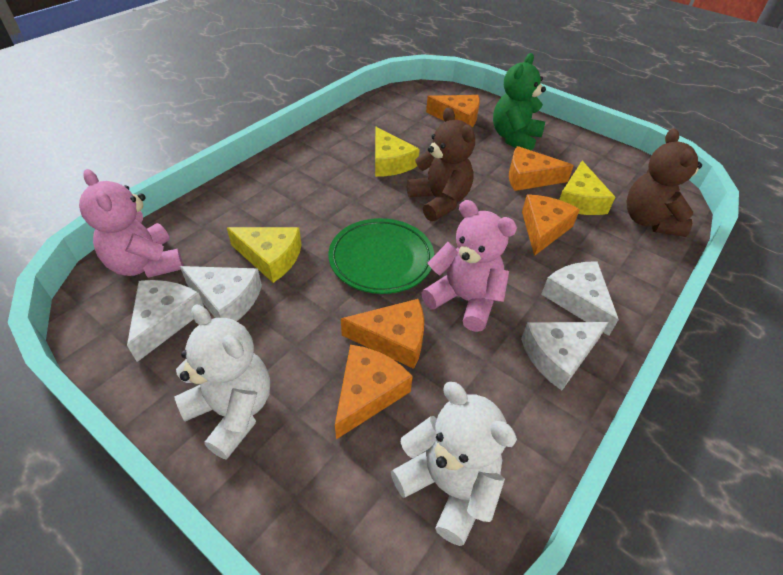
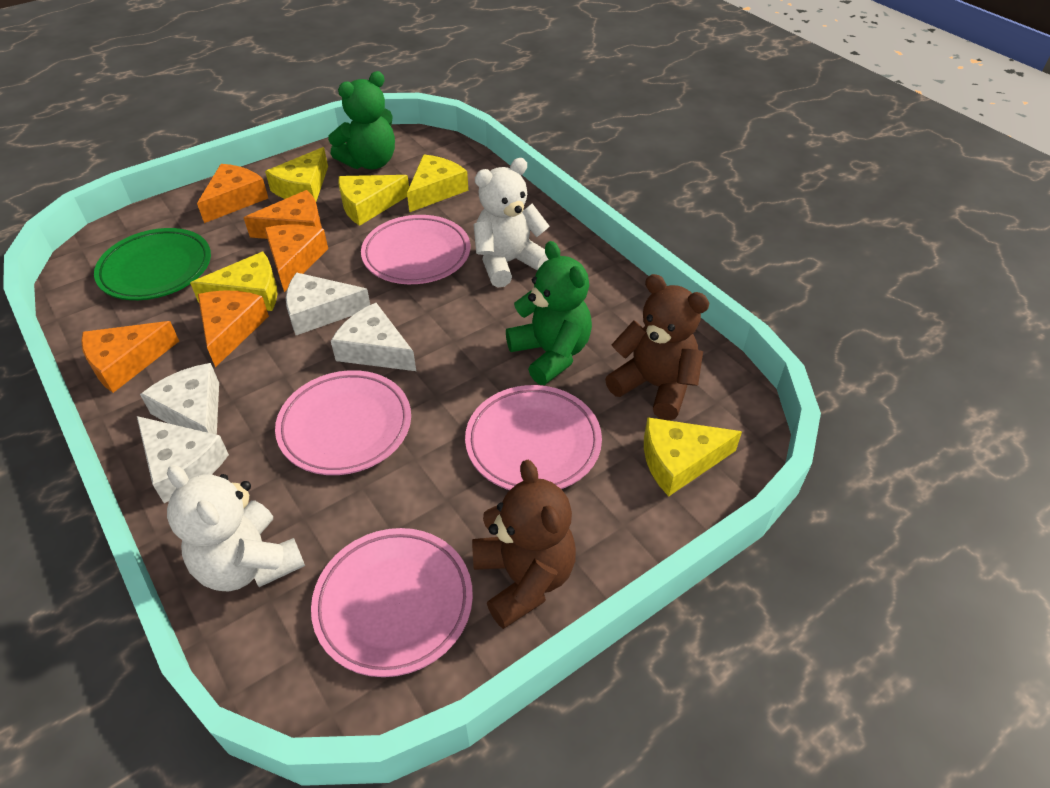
green teddy bear: [493,53,546,151] = 1 -> [328,71,395,169] [506,241,592,385] = 2
pink plate: none = 0 -> [275,370,411,475] [311,528,473,677] [361,215,470,284] [465,385,602,490] = 4
pink teddy bear: [79,169,183,278] [422,200,517,332] = 2 -> none = 0
yellow cheese: [227,227,302,283] [375,127,420,177] [559,161,615,215] = 3 -> [190,252,277,311] [265,147,328,201] [338,175,409,226] [407,154,468,212] [644,417,742,496] = 5

